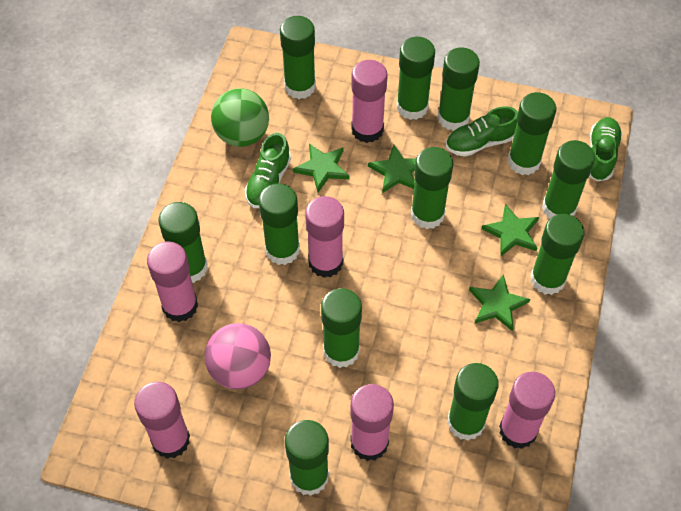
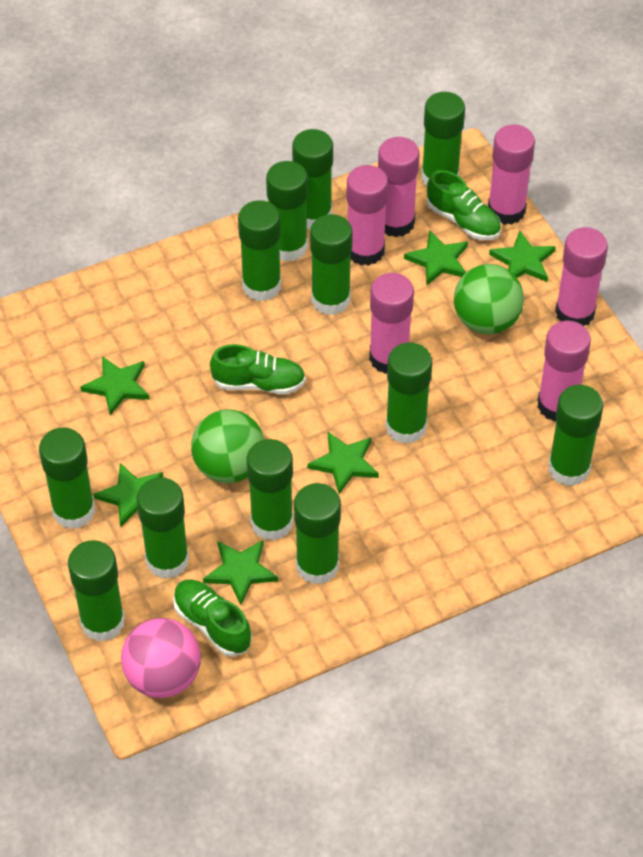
green ball: [211,88,269,147] = 1 -> [191,409,265,483] [454,264,524,334] = 2
green star: [293,143,349,192] [368,145,416,193] [469,274,530,331] [481,204,539,256] = 4 -> [80,356,150,416] [93,463,163,528] [203,540,278,605] [307,432,379,494] [404,230,468,285] [489,231,556,282] = 6

